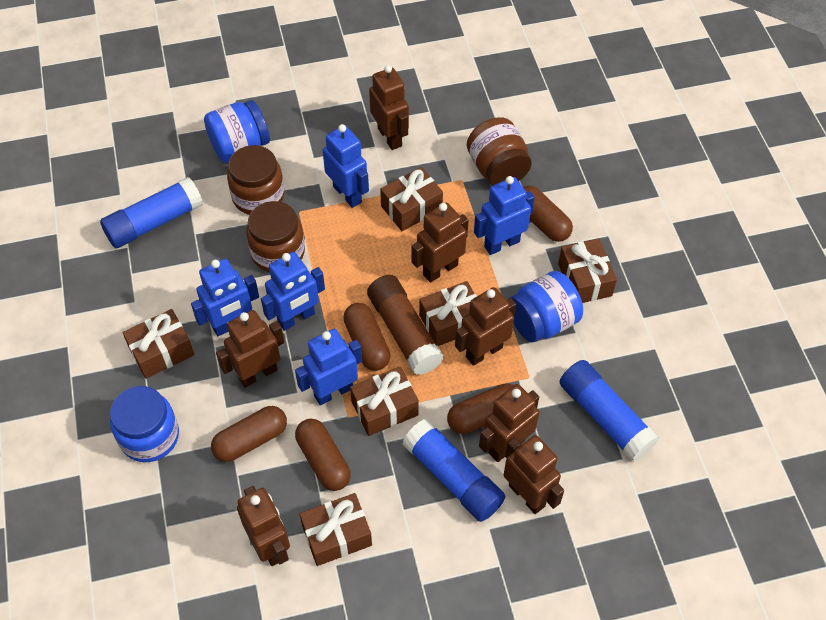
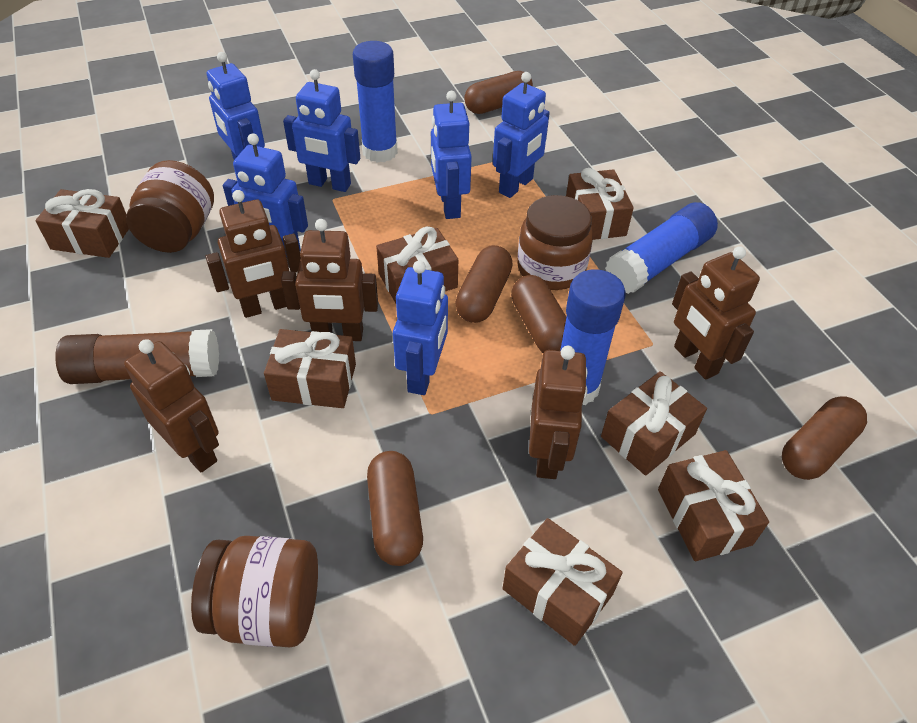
blue jar: [110,386,179,462] [204,100,270,163] [510,271,583,342] = 3 -> none = 0
blue robot: [191,259,259,336] [261,252,325,331] [295,329,362,405] [323,124,369,208] [474,176,535,255] = 5 -> [207,52,265,160] [223,133,308,257] [283,69,360,192] [393,260,448,395] [431,91,472,219] [493,72,550,198] = 6
brown gift: [123,309,194,379] [300,493,372,566] [350,366,419,436] [380,167,443,231] [419,281,477,346] [558,238,617,303] = 6 -> [35,189,129,258] [264,329,356,408] [376,226,458,303] [503,518,623,646] [566,168,634,240] [601,371,707,476] [658,450,769,561] = 7
brown robot: [216,310,284,388] [237,486,290,566] [369,65,409,150] [412,203,469,283] [455,287,516,366] [479,384,539,462] [504,435,564,514] = 7 -> [124,339,219,472] [206,190,301,318] [281,219,378,341] [529,346,588,479] [672,246,760,380] = 5

